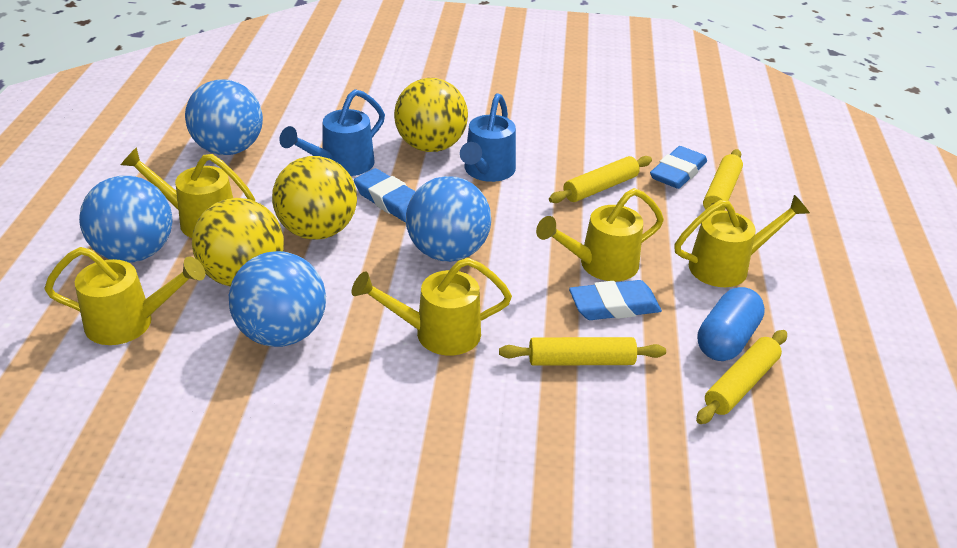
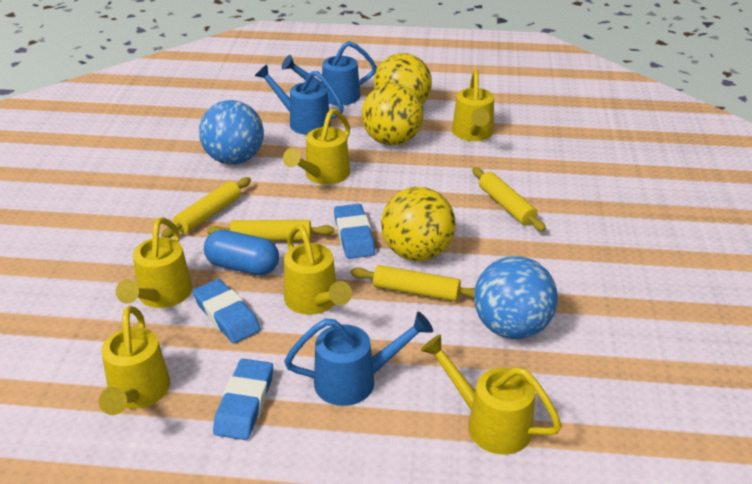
blue ball: [79,176,172,263] [185,79,263,155] [229,251,326,347] [406,176,491,262] = 4 -> [199,100,264,164] [474,256,558,339] = 2
blue watering can: [279,89,385,176] [460,93,516,182] = 2 -> [255,65,344,135] [282,41,377,105] [284,312,433,406] = 3
yellow watering can: [44,247,205,345] [121,147,255,238] [352,258,512,356] [536,188,664,281] [674,195,810,287] = 5 -> [99,306,170,415] [116,217,192,308] [283,109,350,185] [284,224,352,315] [421,334,562,455] [452,70,494,141] = 6

